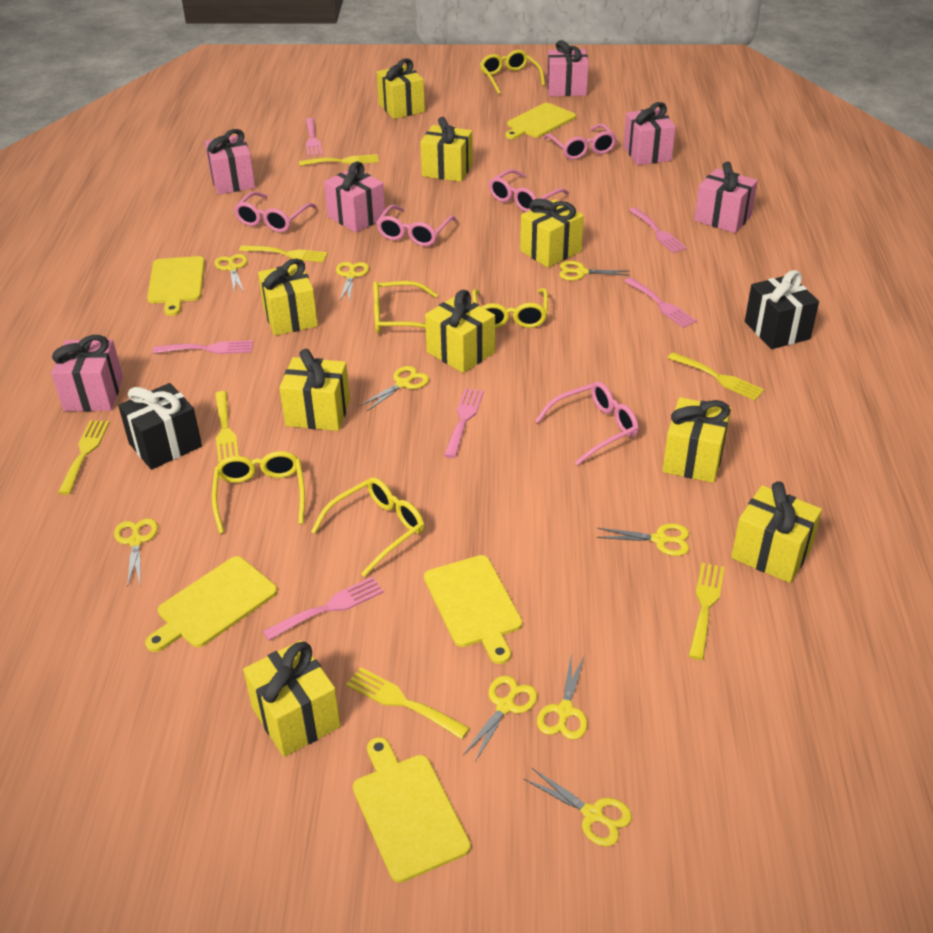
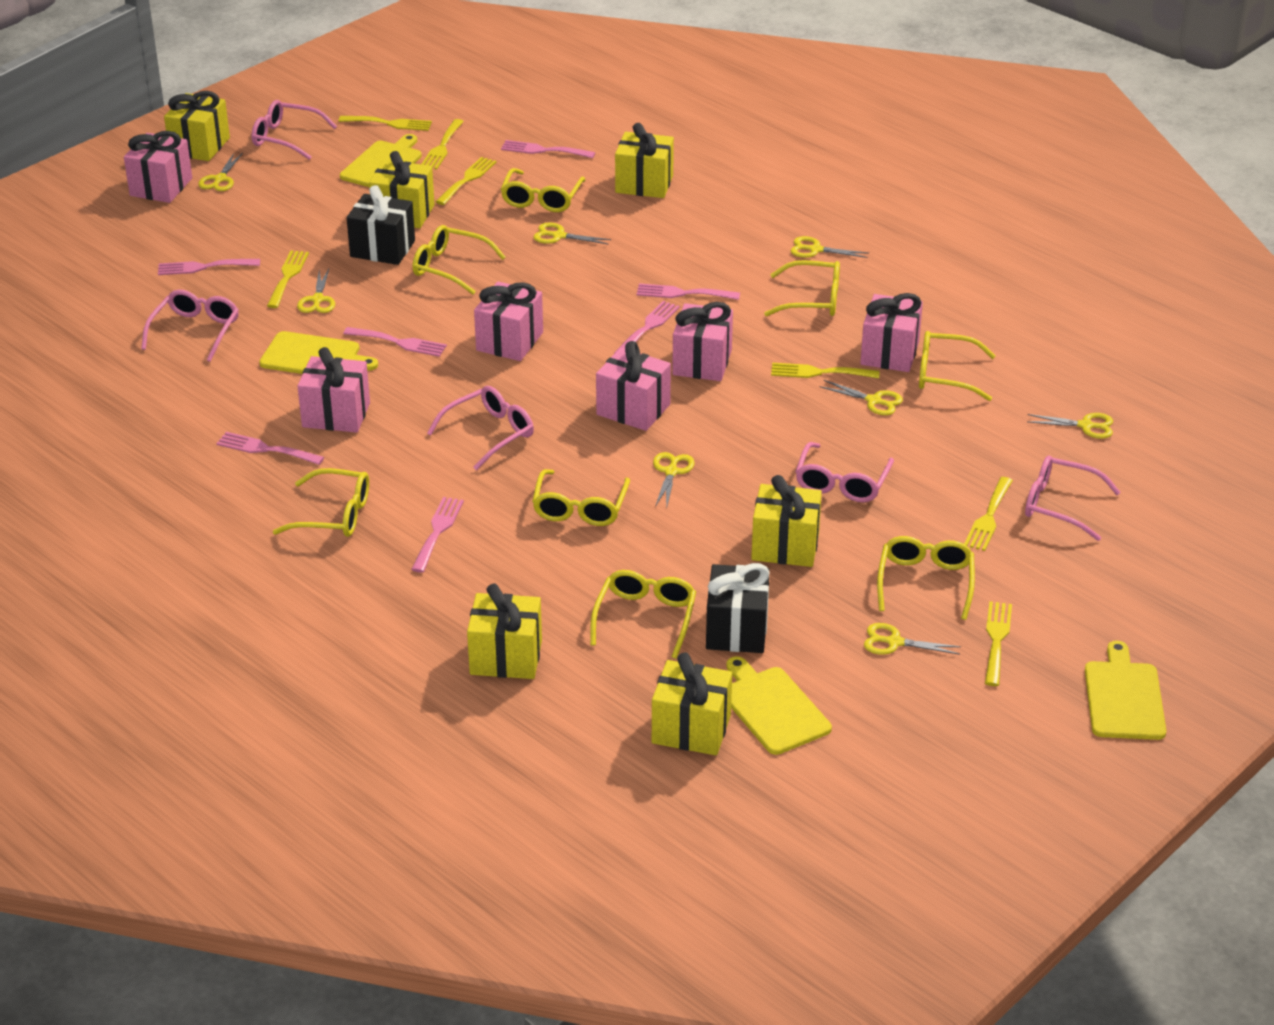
pink fork: [153,340,253,354] [263,577,384,641] [306,118,322,156] [444,388,484,458] [624,277,697,328] [629,207,687,253] = 6 -> [158,259,260,275] [216,432,324,465] [343,327,447,357] [411,497,464,573] [501,140,595,158] [614,301,680,354] [637,283,740,300] = 7
yellow cutting board: [145,556,277,652] [147,256,205,316] [353,737,471,883] [424,555,522,664] [505,103,576,139] = 5 -> [259,331,378,374] [340,134,422,187] [726,656,832,755] [1085,641,1167,740] = 4
yellow gift: [243,640,341,757] [258,258,318,335] [279,349,350,431] [377,58,425,119] [420,117,473,182] [425,290,495,373] [520,199,584,268] [662,397,731,483] [731,481,822,583] = 9 -> [164,91,230,161] [369,151,435,228] [467,584,542,679] [615,123,674,198] [652,652,732,755] [751,475,822,567] = 6
yellow glasses: [212,451,305,534] [311,477,424,577] [373,281,438,333] [472,288,548,328] [480,50,545,94] = 5 -> [273,468,369,537] [412,225,506,294] [501,168,585,212] [532,469,630,526] [590,570,696,659] [764,260,840,317] [877,536,975,620] [919,331,996,401] = 8
yellow scissors: [114,518,158,587] [215,254,247,293] [336,262,369,301] [360,366,429,411] [463,675,538,762] [524,768,632,847] [537,653,587,740] [559,261,630,281] [597,523,689,556] = 9 -> [198,153,243,191] [297,269,335,313] [533,222,611,244] [653,452,695,507] [790,236,868,258] [819,380,903,415] [864,623,961,655] [1027,413,1113,439] = 8

